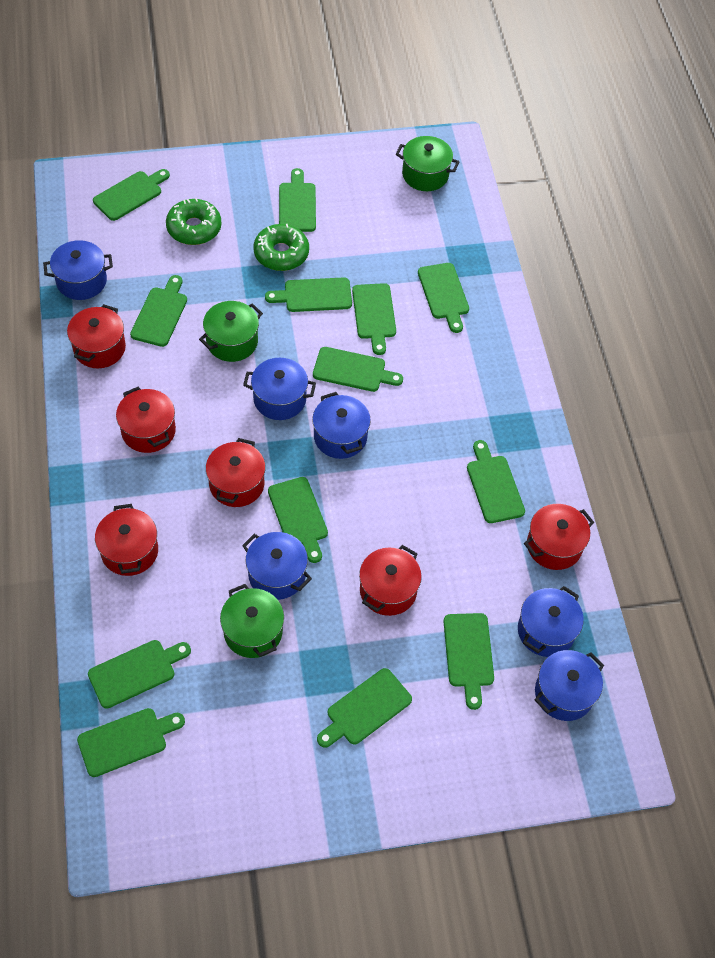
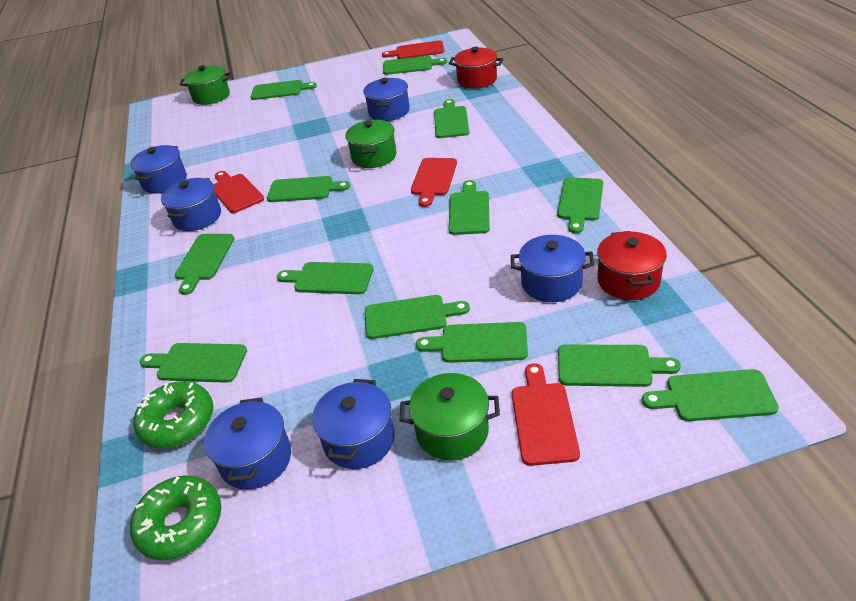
red cutting board: none = 0 -> [214,171,264,213] [382,40,444,59] [411,158,457,207] [512,363,580,466] = 4
red pot: [67,304,126,368] [95,504,158,576] [116,387,176,453] [206,438,266,507] [359,545,422,616] [524,504,594,570] = 6 -> [449,47,503,89] [597,231,667,300] = 2

